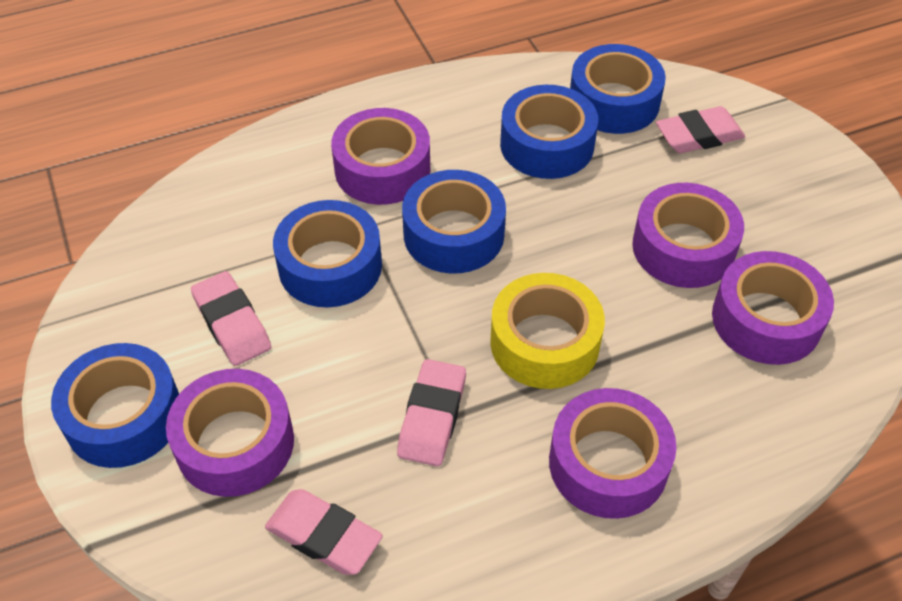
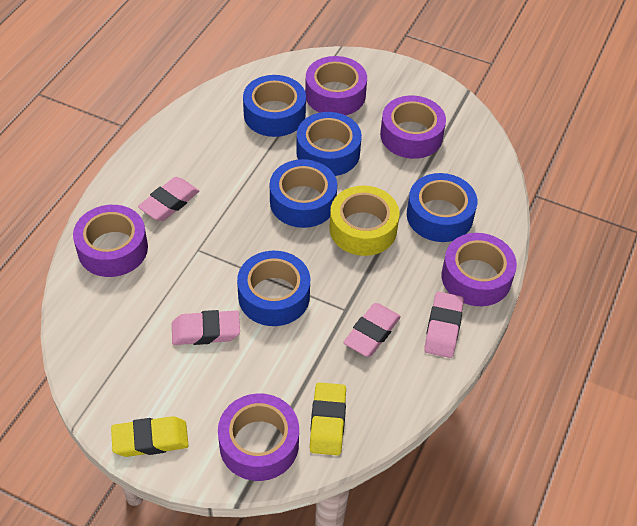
yellow eraser: none = 0 -> [111,416,189,457] [310,383,346,455] = 2

